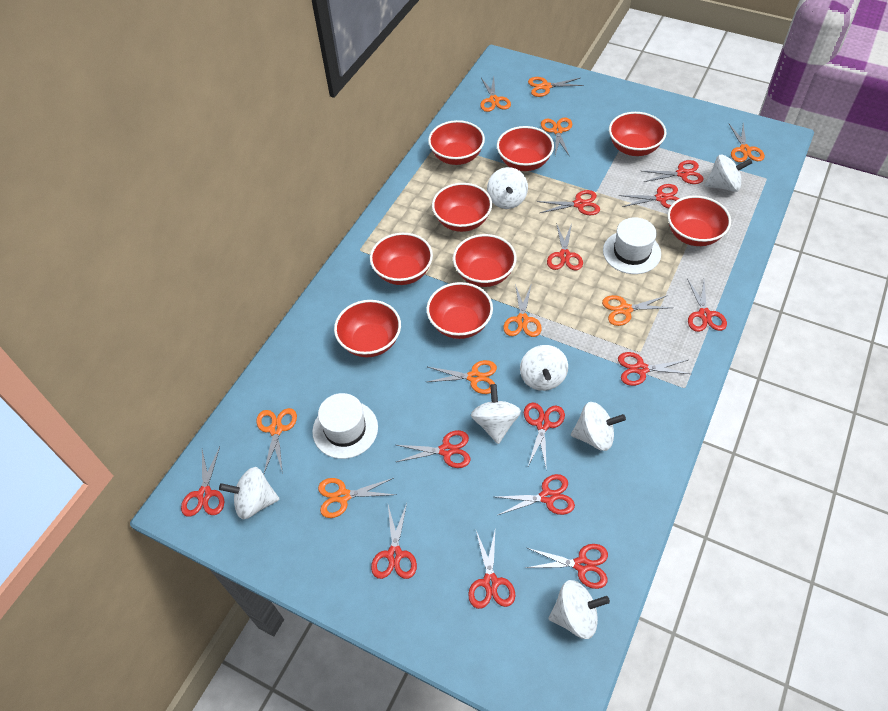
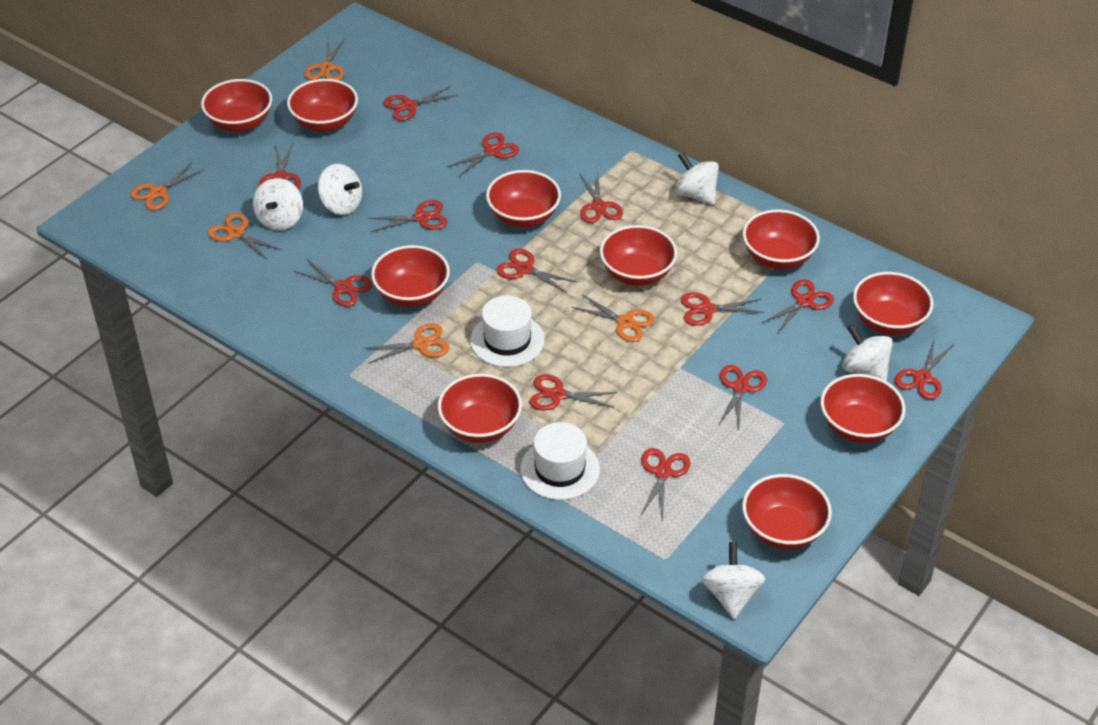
orange scissors: [256,408,297,474] [318,478,396,518] [427,360,497,394] [480,77,511,112] [503,283,542,337] [528,77,584,97] [541,118,572,157] [602,295,672,326] [729,124,765,162] = 9 -> [130,162,204,210] [208,213,281,259] [304,39,345,80] [363,323,449,364] [572,294,655,342] = 5
red bowl: [334,300,401,357] [370,233,433,285] [426,282,493,339] [428,120,485,165] [432,183,492,232] [453,234,517,287] [497,126,554,171] [609,112,666,156] [667,196,731,246] = 9 -> [201,79,272,132] [287,79,358,132] [371,245,450,307] [438,374,522,443] [486,170,561,228] [600,225,677,286] [742,474,832,550] [743,209,820,269] [820,374,905,443] [853,272,933,335] = 10
white spinning top: [219,467,280,519] [471,384,521,444] [487,167,528,209] [520,345,568,391] [548,580,610,639] [571,402,626,451] [705,155,752,192] = 7 -> [253,178,303,230] [318,164,362,215] [675,152,719,205] [702,542,765,619] [842,324,893,381] = 5

